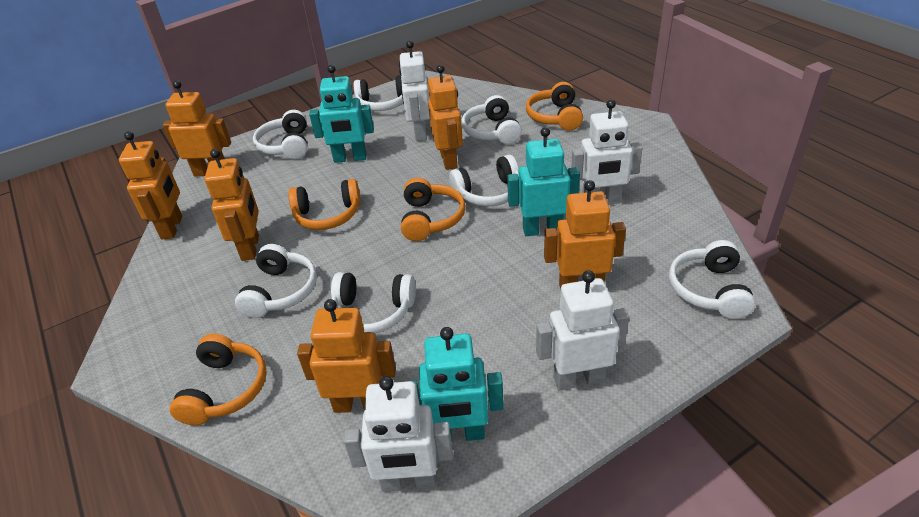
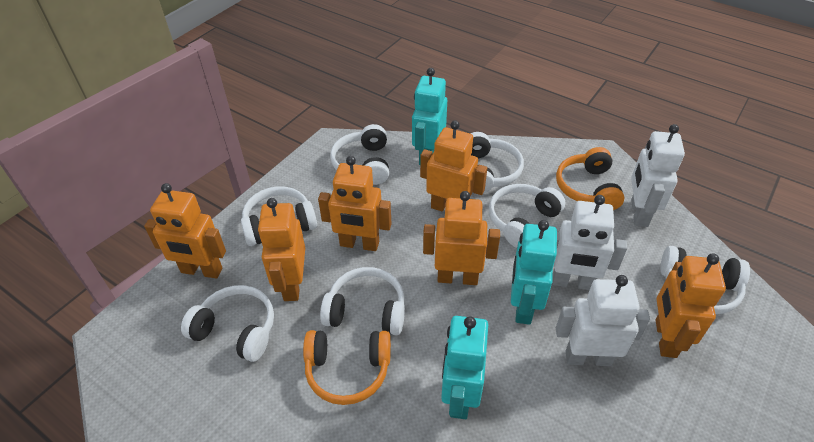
orange headphones: [170,333,267,425] [288,179,361,230] [401,178,466,241] [526,82,583,130] = 4 -> [303,330,391,405] [556,147,624,210] = 2
white robot: [344,376,453,492] [399,40,430,141] [536,270,629,390] [571,99,643,204] = 4 -> [552,195,627,290] [556,275,650,366] [631,124,685,227] = 3

